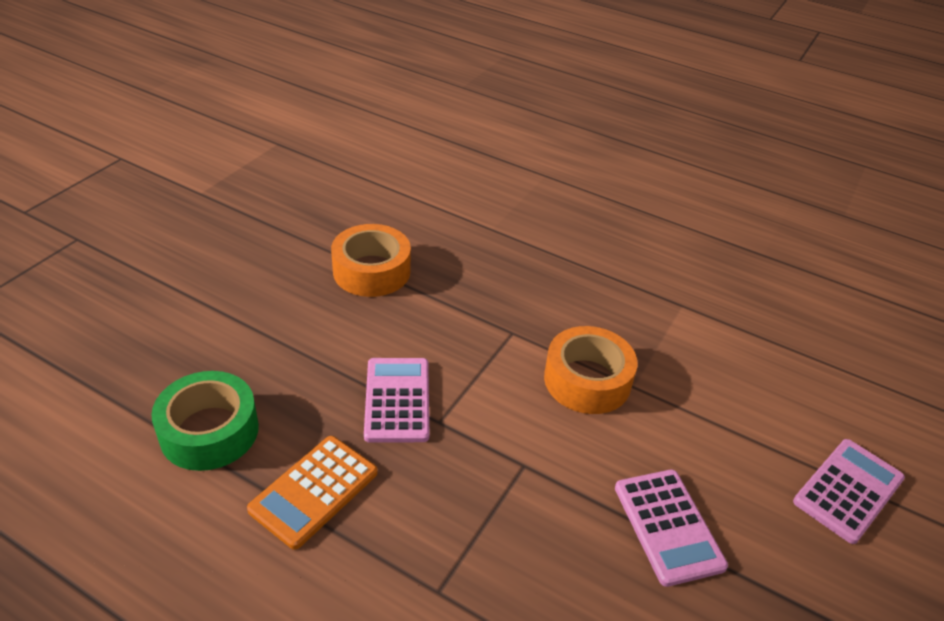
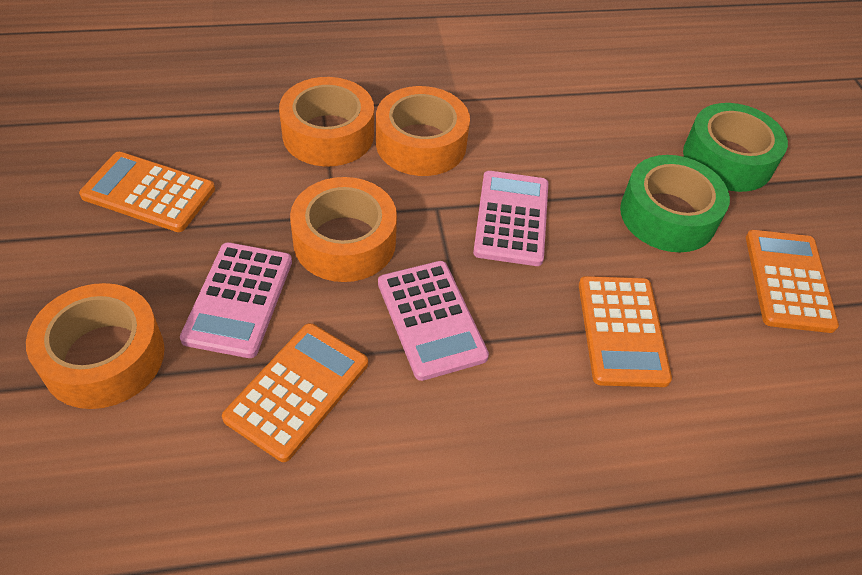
green tape: [151,371,259,471] = 1 -> [620,155,730,252] [683,103,788,192] = 2
orange calculator: [247,436,378,550] = 1 -> [79,152,215,232] [222,323,368,462] [579,276,672,387] [746,230,839,333] = 4
orange tape: [331,224,411,297] [544,326,638,414] = 2 -> [26,283,164,409] [279,77,374,167] [290,177,397,282] [376,86,470,176] = 4

